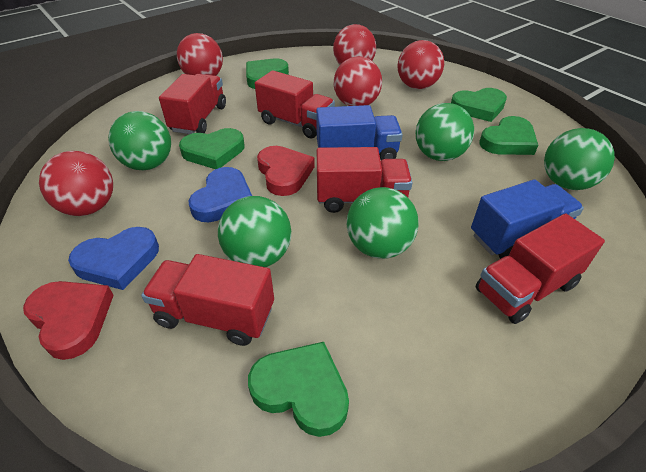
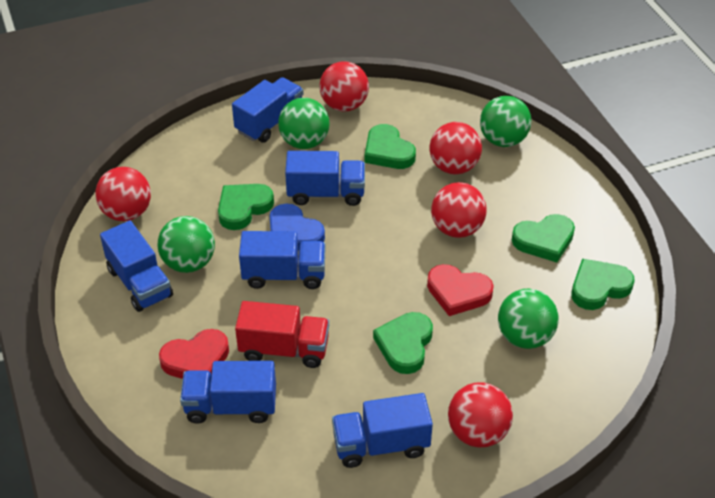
blue heart: [68,227,159,290] [188,167,252,223] = 2 -> [270,204,325,251] = 1
blue truck: [316,105,403,160] [471,179,584,259] = 2 -> [100,221,173,312] [180,361,276,424] [232,77,303,143] [239,231,326,289] [285,151,365,206] [332,393,433,468] = 6
green ball: [108,111,171,170] [218,196,291,267] [347,187,419,259] [415,103,474,161] [544,128,615,190] = 5 -> [157,216,215,273] [278,98,330,149] [480,96,531,147] [498,289,559,349] = 4
red truck: [141,254,274,346] [159,74,226,134] [255,70,335,138] [317,147,413,213] [476,213,605,324] = 5 -> [235,301,329,368] = 1

